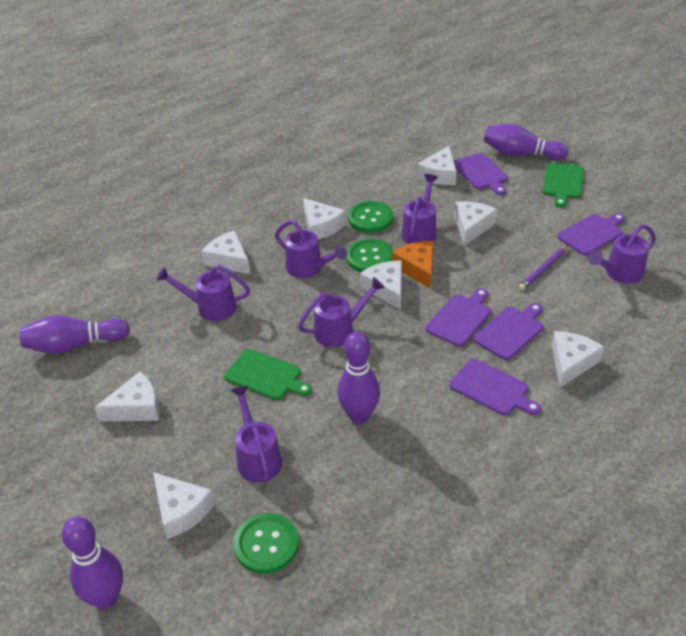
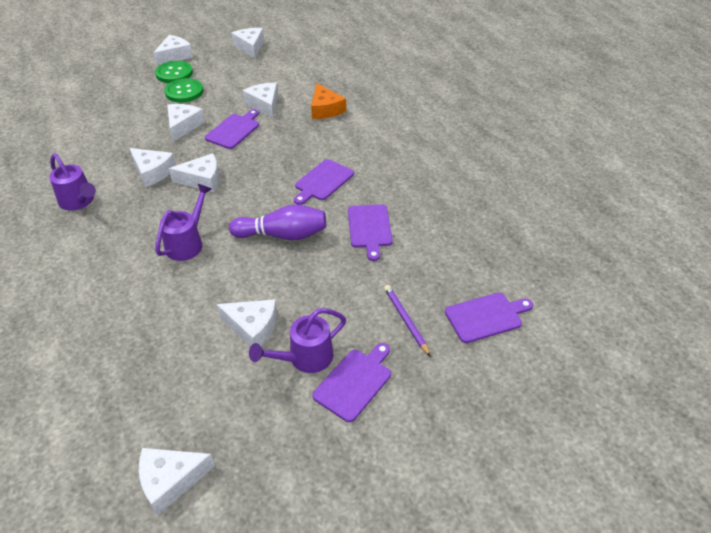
green button: [233,513,299,574] [346,239,393,272] [348,201,393,233] = 3 -> [155,61,193,83] [164,78,203,103] = 2
green cutting board: [224,349,312,400] [542,163,584,207] = 2 -> none = 0
purple bowling pin: [20,315,130,354] [62,517,123,609] [337,332,380,424] [484,124,568,160] = 4 -> [229,204,326,240] = 1
purple watering can: [156,265,250,321] [231,385,282,482] [275,220,347,278] [298,277,385,347] [402,174,438,244] [588,224,656,284] = 6 -> [49,154,96,211] [155,184,212,261] [249,308,346,373] = 3

